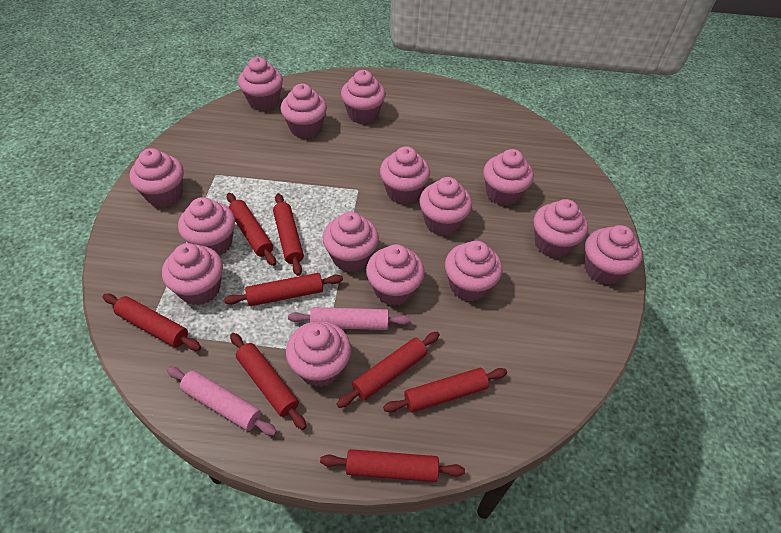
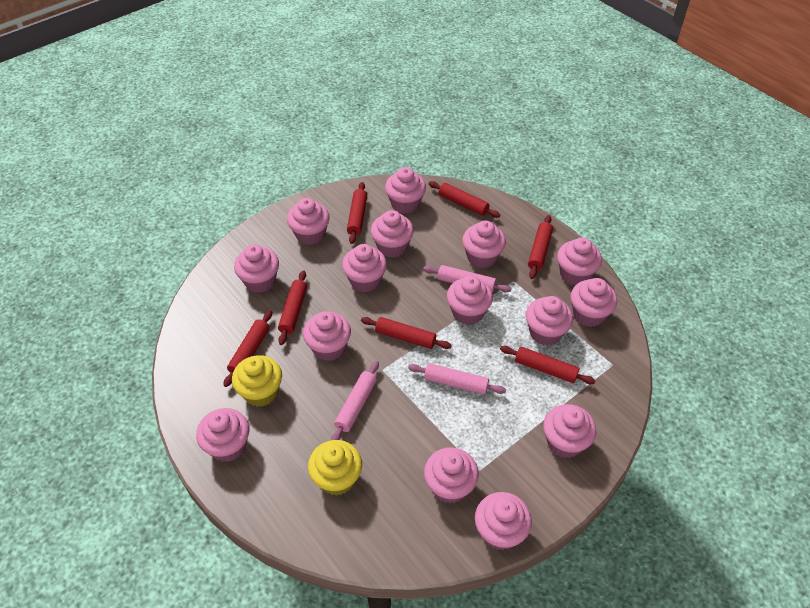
pink rolling pin: [167,367,277,436] [288,307,411,330] = 2 -> [331,361,379,440] [408,363,506,395] [423,265,511,293] = 3
red rolling pin: [103,294,201,351] [224,273,343,306] [227,193,276,266] [230,333,306,430] [273,193,304,276] [320,449,465,482] [337,332,440,408] [383,368,507,412] = 8 -> [224,310,272,387] [278,271,307,345] [347,182,367,244] [361,317,452,349] [429,181,500,218] [500,346,596,384] [528,215,553,279] = 7
yellow cupcake: none = 0 -> [232,355,282,407] [308,440,362,496] = 2

